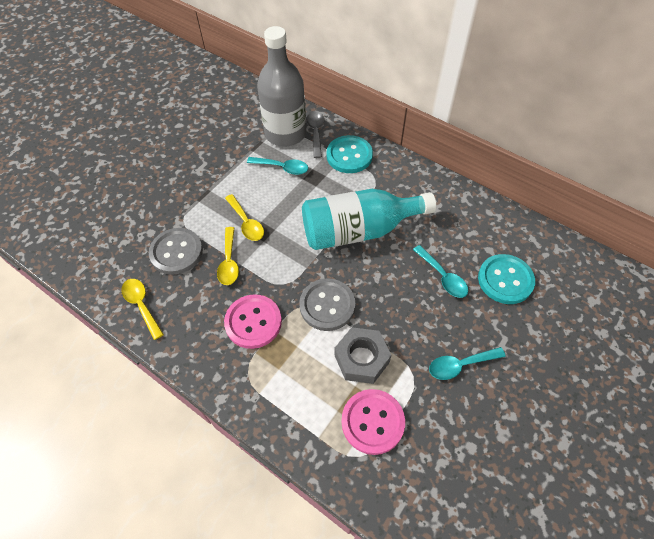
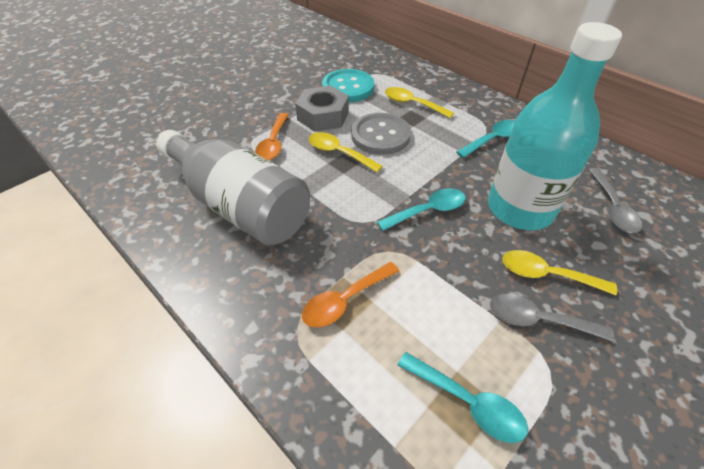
grey button: [149,228,203,275] [299,278,355,331] = 2 -> [351,113,411,155] = 1
grey spoon: [306,111,324,158] = 1 -> [490,294,614,342] [588,168,642,233] = 2
orange spoon: none = 0 -> [255,113,289,161] [302,262,399,327] = 2
pink button: [224,294,282,349] [341,389,405,455] = 2 -> none = 0
turquoise button: [326,135,373,173] [478,254,535,304] = 2 -> [322,69,374,102] = 1

